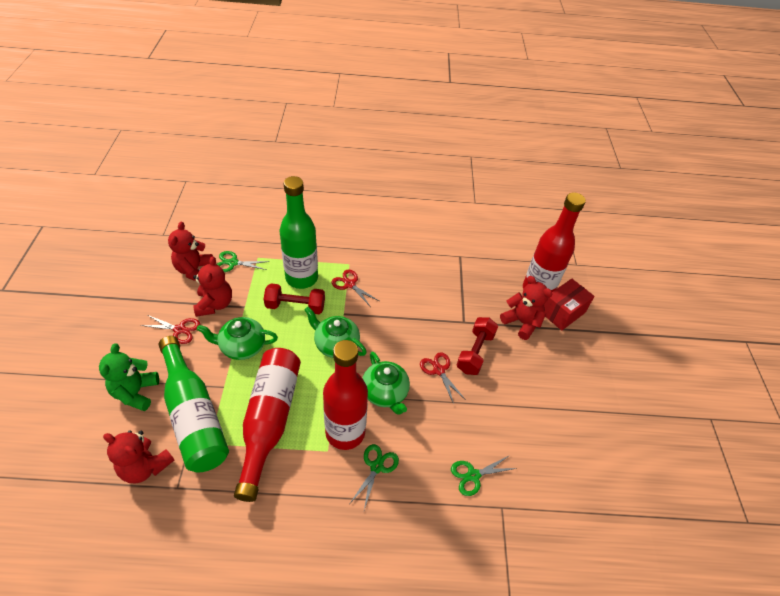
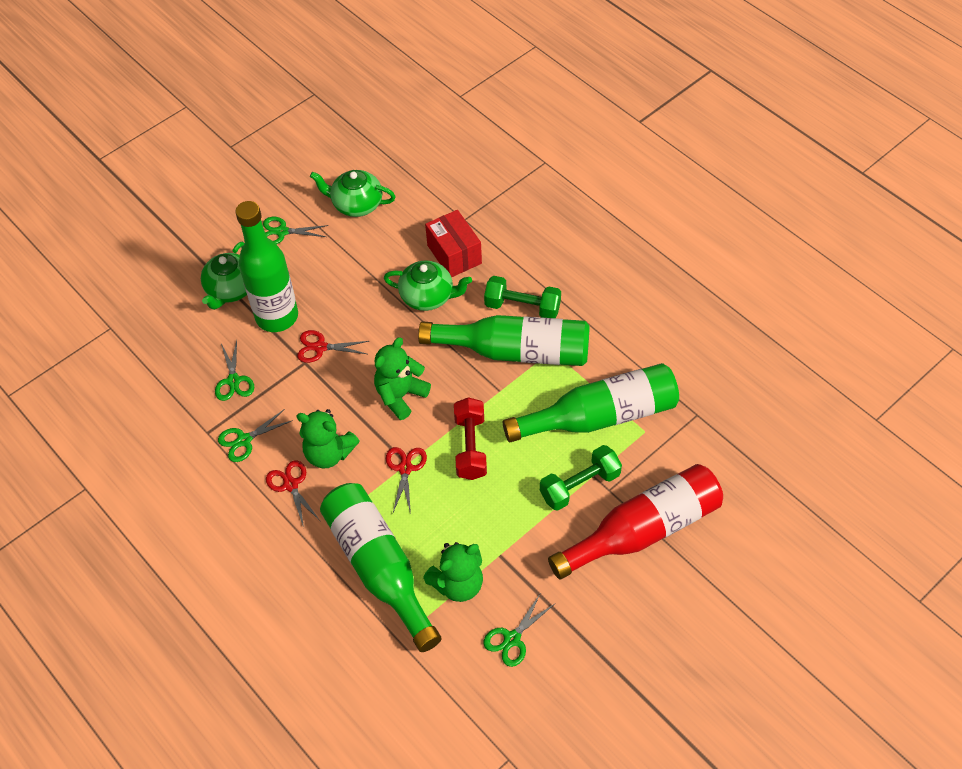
green bottle: [159,336,229,473] [280,176,318,289] = 2 -> [235,201,298,332] [320,483,441,652] [418,315,590,366] [503,363,679,442] = 4
green dumbbell: none = 0 -> [484,276,561,318] [540,445,622,511] = 2
green scissors: [216,251,269,272] [350,444,399,510] [451,455,517,496] = 3 -> [215,341,254,401] [218,409,293,462] [263,217,328,244] [483,594,554,667] = 4
green teddy bear: [99,343,159,411] = 1 -> [297,409,360,469] [374,337,431,420] [423,542,483,602] = 3
red bottle: [234,348,301,502] [323,340,368,450] [523,192,586,292] = 3 -> [548,464,723,579] = 1
red dumbbell: [264,284,325,314] [457,317,498,375] = 2 -> [454,397,487,480] = 1
red teddy bear: [103,431,174,483] [168,222,213,281] [193,256,232,317] [500,276,553,340] = 4 -> none = 0

